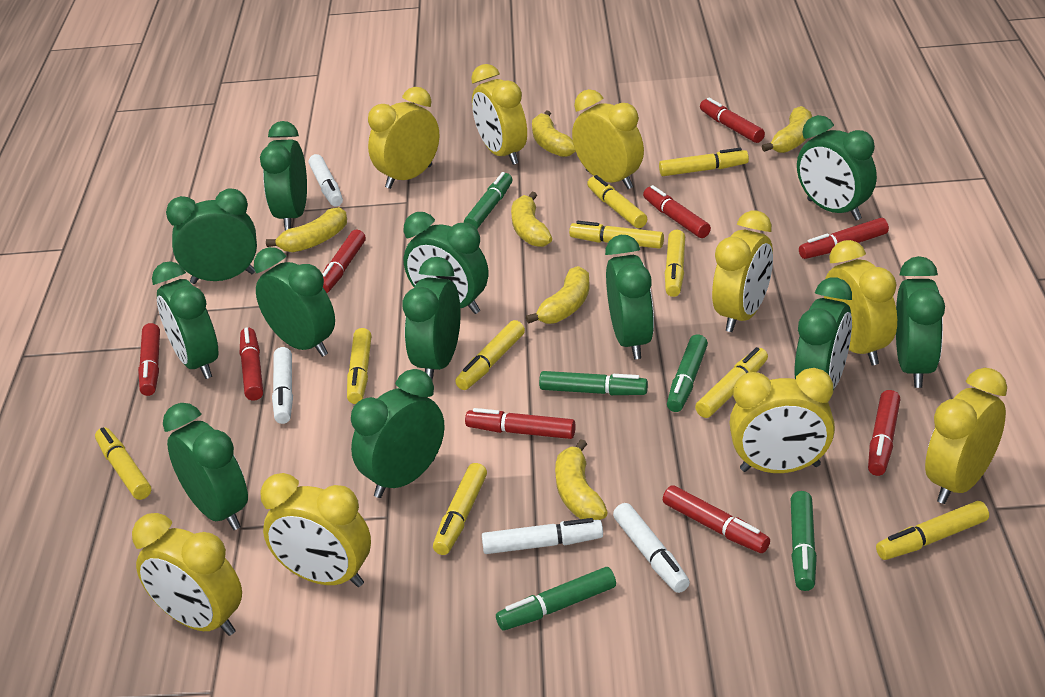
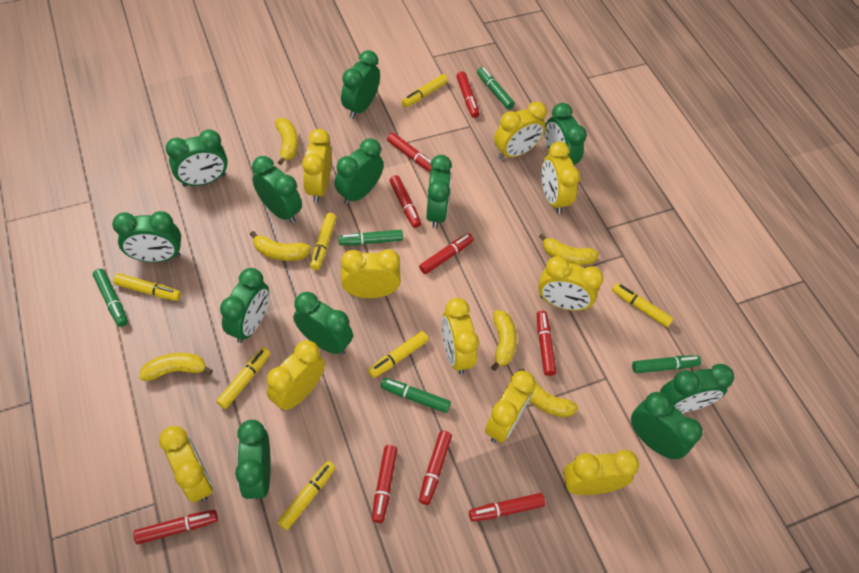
white marker: [272,347,293,424] [308,154,343,207] [482,518,603,554] [613,503,690,593] = 4 -> none = 0
yellow clock: [132,513,242,636] [260,473,371,587] [368,87,439,189] [471,64,527,165] [572,89,644,189] [712,211,773,332] [729,368,835,473] [824,240,897,365] [925,368,1007,504] = 9 -> [159,426,213,503] [267,340,325,411] [302,129,332,203] [341,249,401,298] [442,298,479,374] [485,371,536,443] [494,101,547,159] [538,256,604,311] [541,141,580,214] [563,450,639,495] = 10
yellow marker: [95,427,151,500] [347,328,372,404] [433,463,487,555] [455,320,525,390] [569,221,664,249] [587,175,647,228] [659,148,749,176] [665,230,685,297] [695,347,768,418] [876,501,989,560] = 10 -> [113,273,181,301] [216,347,270,409] [277,461,336,530] [310,213,337,270] [368,331,429,378] [402,74,448,107] [612,283,674,327] = 7

